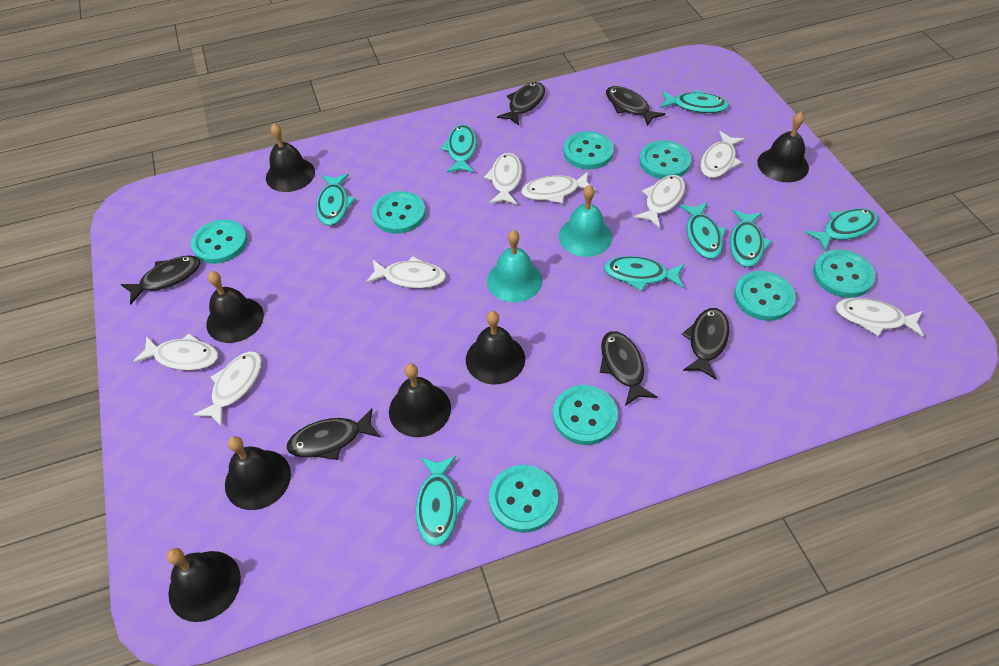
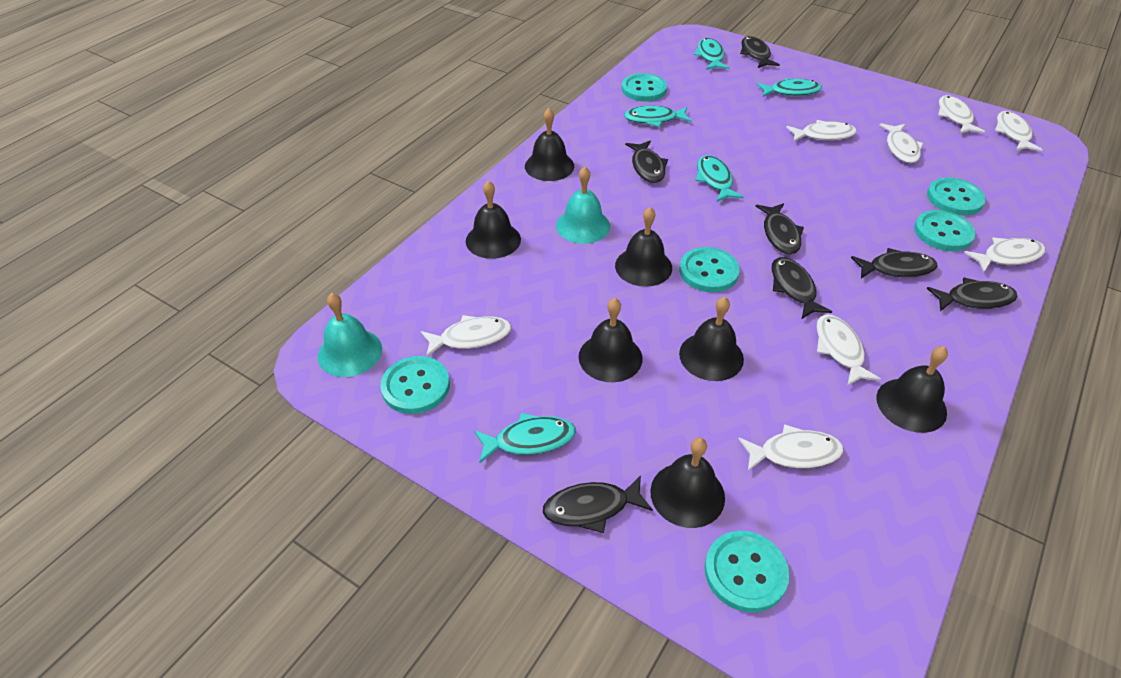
black fish: [121,255,200,305] [287,408,380,460] [497,82,545,125] [600,331,657,406] [606,86,665,126] [682,308,729,379] = 6 -> [543,475,653,533] [625,140,668,183] [740,36,780,68] [755,203,804,254] [771,257,832,319] [851,248,938,278] [927,277,1018,311] = 7
turquoise button: [191,219,248,264] [372,191,426,234] [489,465,558,533] [553,385,618,445] [563,131,614,169] [639,140,691,179] [734,271,796,321] [813,249,875,298] = 8 -> [380,356,450,414] [622,73,667,102] [679,247,740,292] [704,531,789,612] [914,210,976,251] [927,177,986,216] = 6
turquoise fish: [316,174,355,226] [416,456,467,546] [440,124,477,173] [604,256,684,291] [660,90,729,113] [679,202,726,259] [730,209,772,267] [805,208,878,251] = 8 -> [474,413,576,463] [624,106,692,127] [694,38,729,70] [696,155,744,202] [757,78,822,97] = 5

